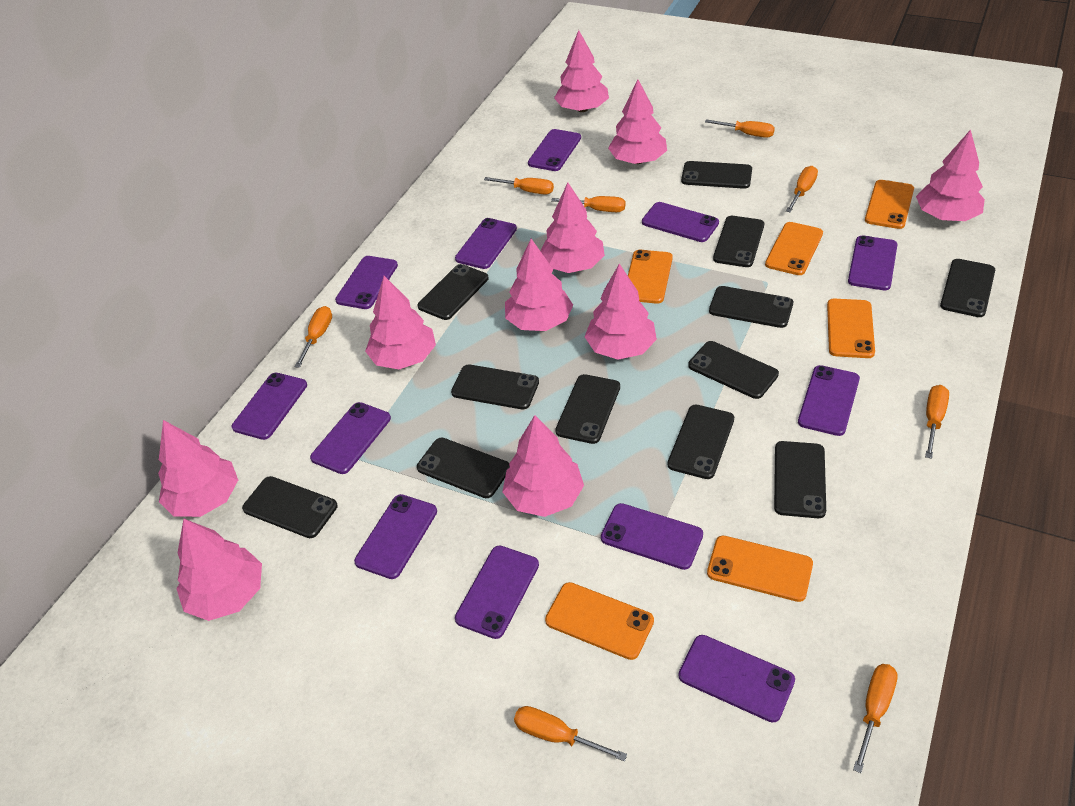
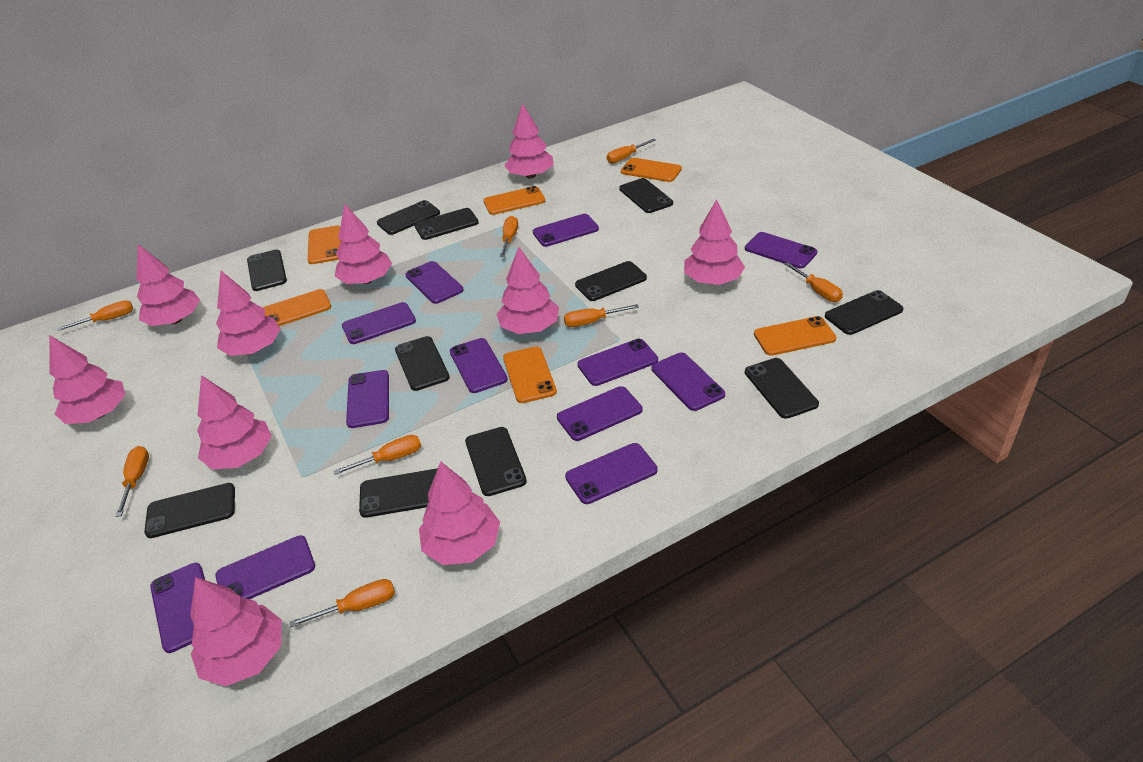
black phone: [242,476,338,538] [417,438,510,498] [418,264,489,320] [451,365,539,409] [555,374,620,444] [668,404,734,479] [681,161,752,189] [688,341,779,399] [709,286,793,328] [713,216,764,267] [774,441,826,518] [940,259,995,317] = 12 -> [144,483,235,538] [247,250,287,291] [359,468,438,518] [377,200,440,235] [395,336,450,391] [415,208,479,240] [465,427,527,496] [575,261,647,301] [619,178,673,213] [745,358,819,419] [825,290,904,335] = 11

